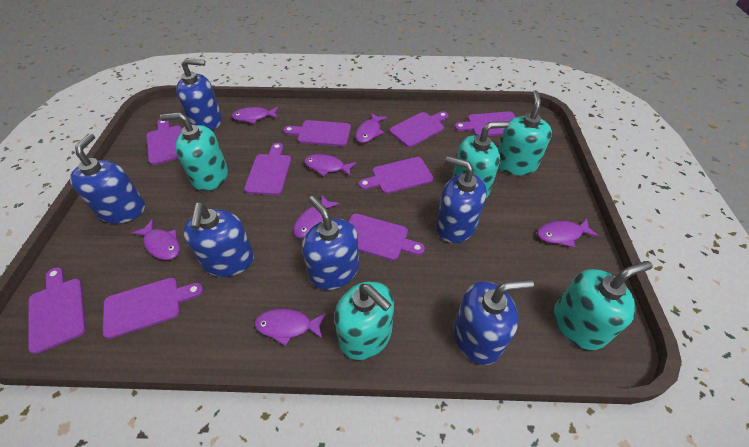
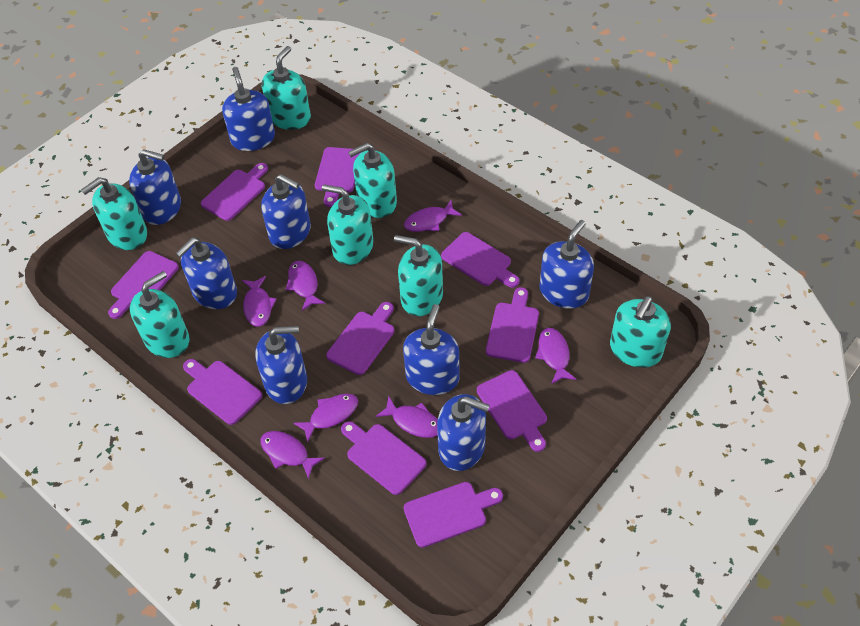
blue soap dispenser: [70,133,145,224] [176,58,222,131] [183,203,254,277] [302,196,359,290] [436,156,487,243] [453,279,534,365] = 6 -> [129,149,181,225] [175,237,237,309] [222,67,275,151] [255,326,307,404] [261,174,311,249] [403,304,460,395] [437,394,490,471] [539,220,594,309] = 8
purple cutting board: [28,267,86,354] [103,278,203,339] [146,119,182,165] [244,143,291,195] [284,120,351,146] [348,214,425,261] [358,157,433,194] [389,111,448,147] [454,111,515,136] = 9 -> [108,251,179,319] [183,359,262,425] [201,163,268,221] [315,147,362,207] [326,302,394,375] [341,421,427,495] [404,482,503,548] [441,232,520,288] [477,370,547,452] [486,287,539,363] = 10
turquoise soap dispenser: [160,112,228,191] [335,281,394,360] [452,121,509,198] [498,90,552,176] [554,261,653,350] = 5 -> [81,177,147,250] [130,271,189,358] [262,46,311,130] [322,184,374,265] [348,143,397,218] [394,235,443,316] [610,296,671,368] = 7

